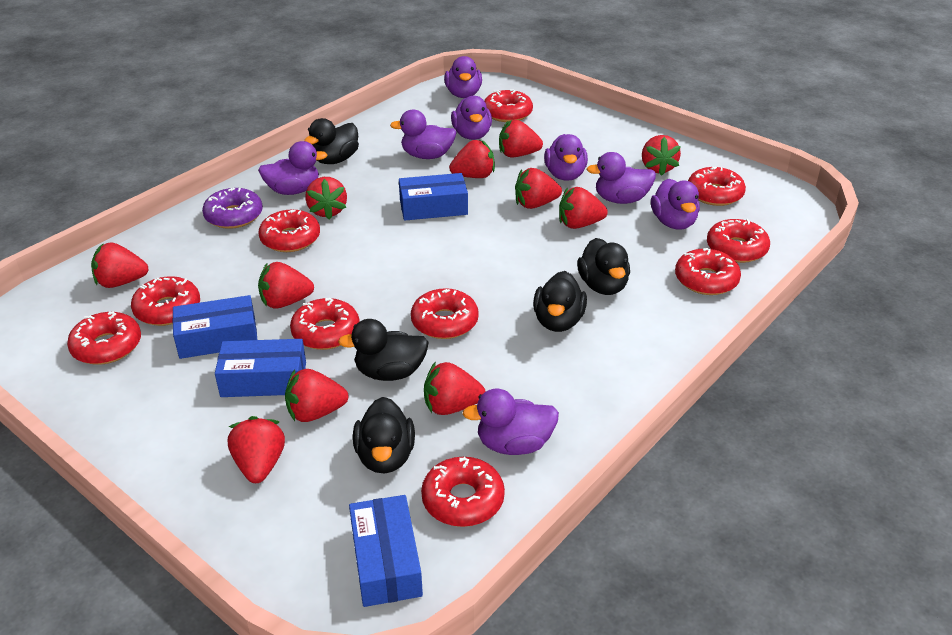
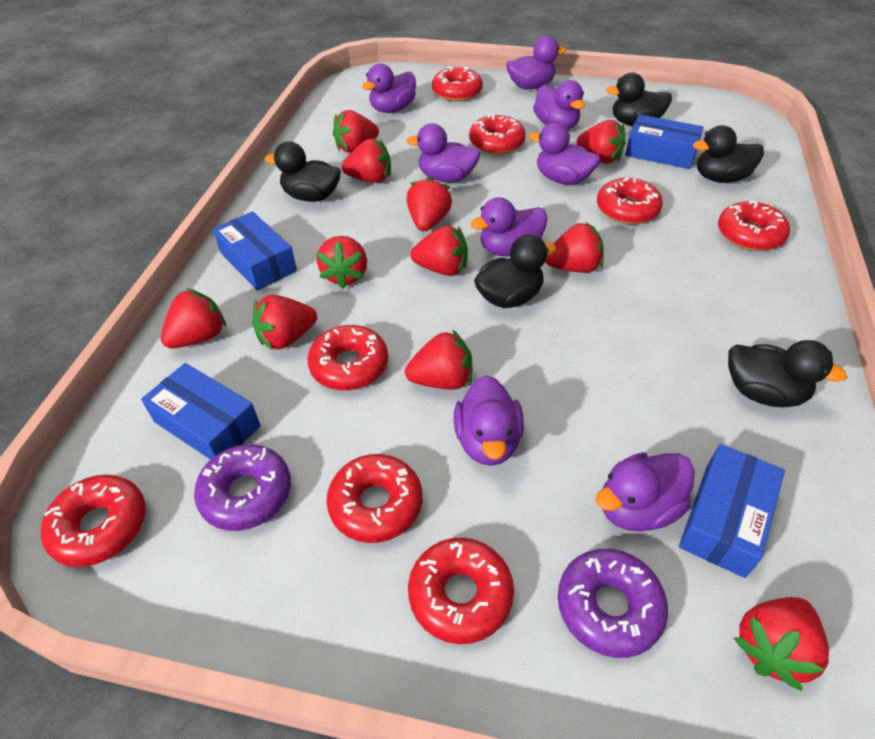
purple donut: [202,188,263,229] = 1 -> [194,444,291,531] [558,549,668,658] = 2
red donut: [67,311,141,365] [131,276,200,326] [258,209,320,252] [290,298,360,350] [411,288,479,339] [421,457,505,527] [484,89,533,122] [675,248,741,295] [688,167,746,206] [707,219,770,263] = 10 -> [41,474,146,567] [307,325,388,391] [327,454,422,543] [408,537,514,644] [432,67,483,101] [469,114,526,154] [597,178,663,224] [718,201,790,251] = 8

